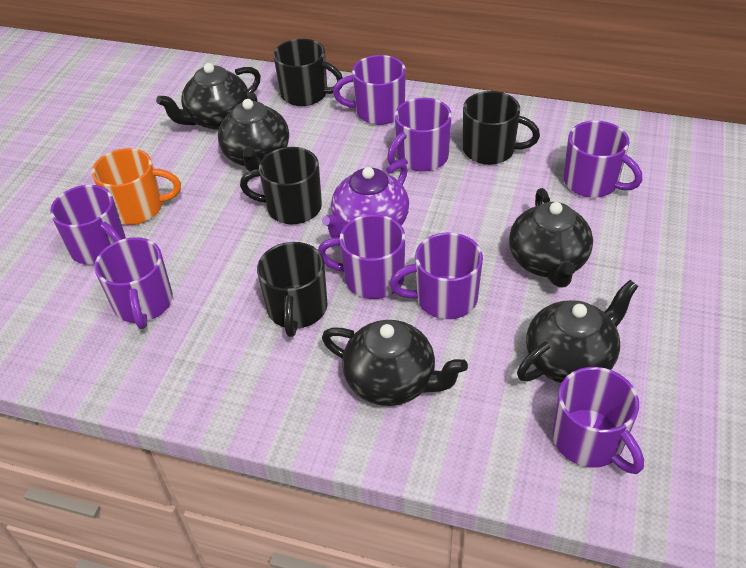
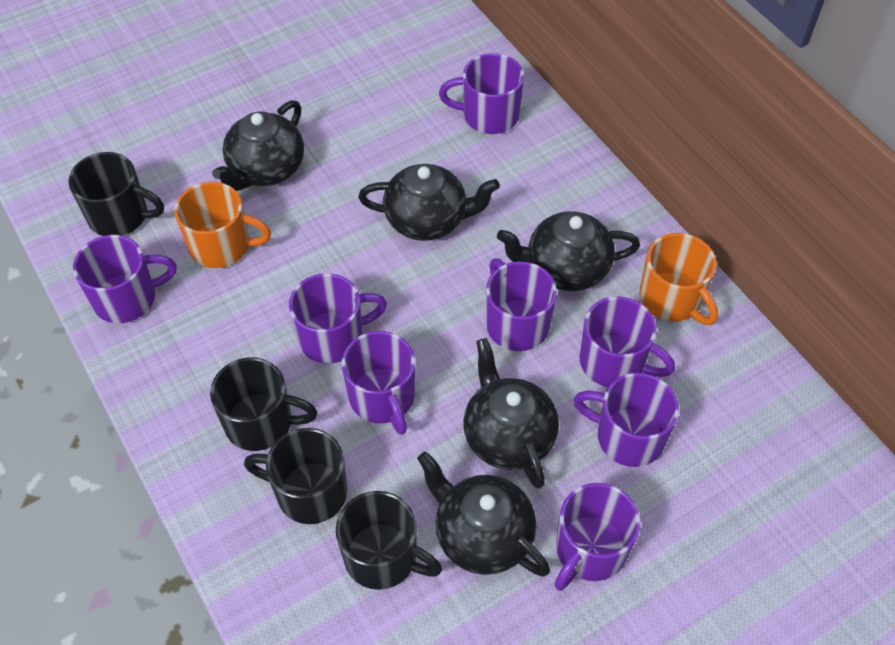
orange mug: [92,148,181,225] = 1 -> [175,182,271,268] [639,233,718,325] = 2
purple teapot: [322,161,409,238] = 1 -> none = 0

